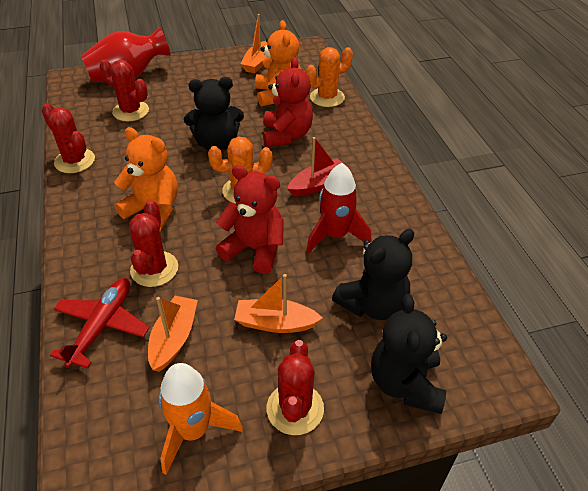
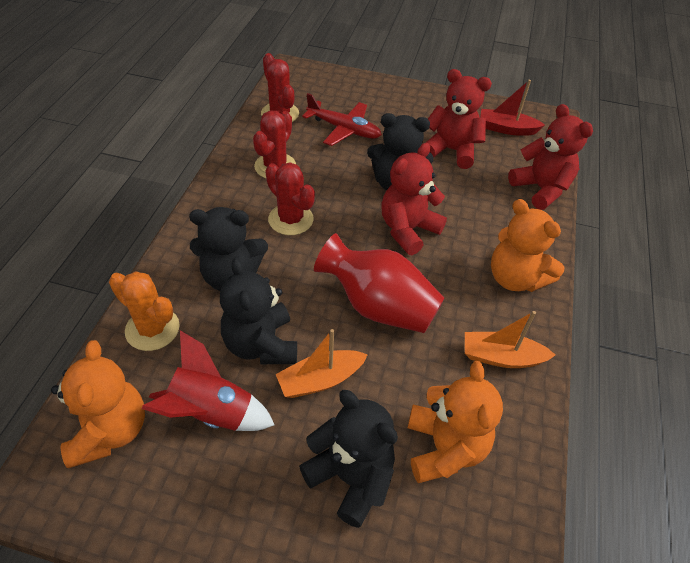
black teddy bear: [184,77,244,151] [332,229,414,320] [371,294,447,414] = 3 -> [189,207,268,291] [220,257,297,364] [299,390,398,528] [367,113,434,191] = 4
orange boat: [148,296,198,372] [234,274,322,333] [241,14,267,73] = 3 -> [276,329,368,398] [465,311,555,368] = 2
orange cactus: [208,137,273,204] [306,47,353,107] = 2 -> [109,271,180,351] = 1
orange rocket: [158,363,243,475] = 1 -> none = 0
orange teddy bear: [114,127,178,231] [255,20,301,106] = 2 -> [51,340,145,468] [408,361,503,483] [491,199,564,292] = 3
red cactus: [42,104,95,173] [99,59,149,122] [129,200,178,287] [267,340,324,435] = 4 -> [253,110,296,179] [261,53,299,122] [265,162,315,235] = 3
red teddy bear: [216,165,284,274] [263,57,313,147] = 2 -> [382,143,447,255] [426,69,492,169] [508,104,593,210] = 3

